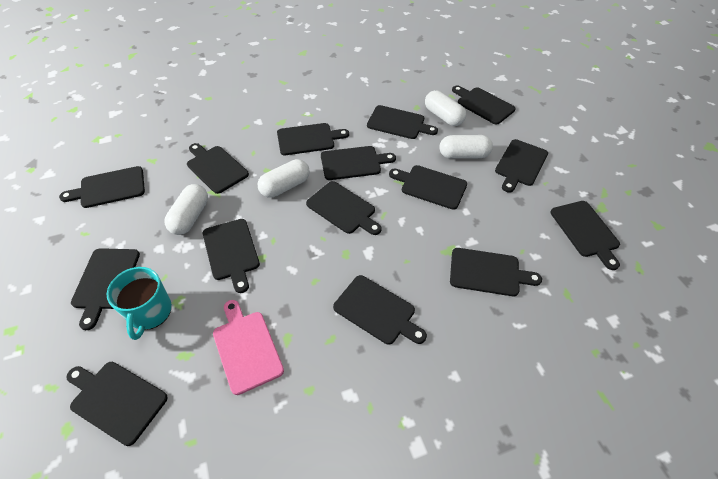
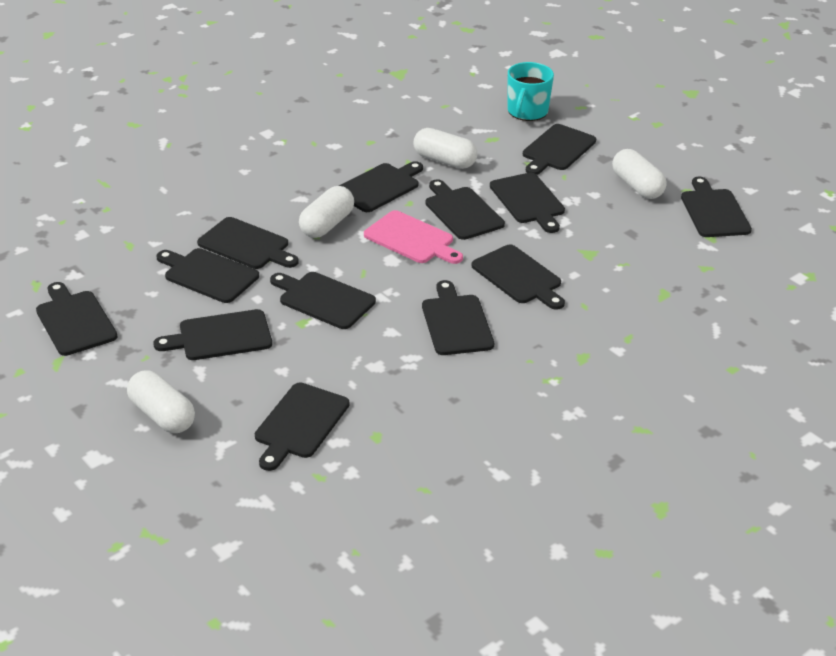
black cutting board: [59,166,145,208] [66,362,168,446] [71,248,140,330] [187,143,249,194] [203,219,260,293] [277,123,349,155] [306,181,382,235] [321,146,396,180] [333,275,427,345] [367,105,438,139] [389,165,467,210] [450,248,542,296] [452,86,516,125] [495,139,548,193] [550,201,620,270] = 15 -> [36,282,118,356] [153,309,272,360] [156,248,259,303] [197,217,299,269] [255,382,349,471] [270,272,376,329] [339,161,423,212] [422,280,494,355] [425,179,505,240] [472,244,565,310] [490,173,565,233] [523,124,596,175] [681,177,752,237] = 13

